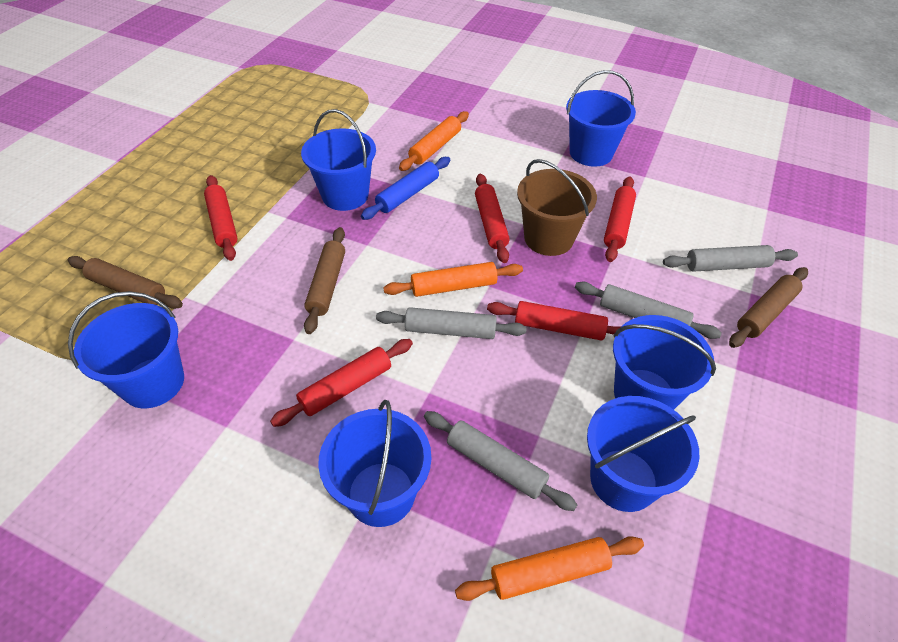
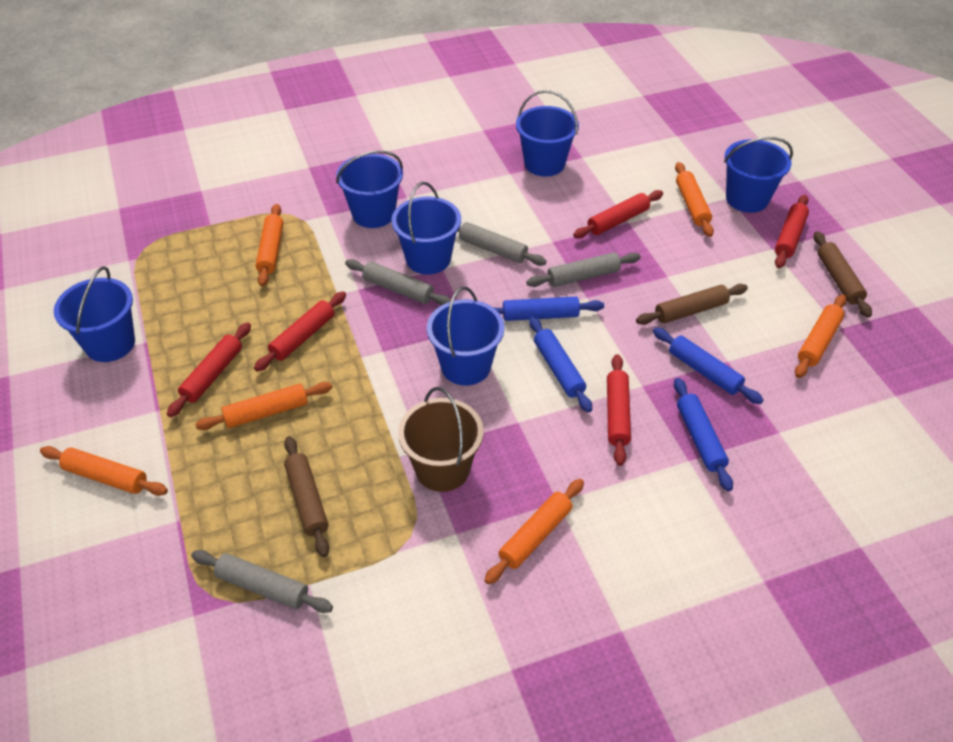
blue rolling pin: [361,157,450,220] = 1 -> [493,297,604,321] [529,317,592,413] [653,328,764,404] [674,378,733,491] = 4
orange rolling pin: [383,262,523,297] [399,111,469,171] [455,536,644,601] = 3 -> [40,446,168,496] [195,382,332,430] [256,204,283,287] [484,479,584,584] [675,162,714,237] [795,295,847,378] = 6

